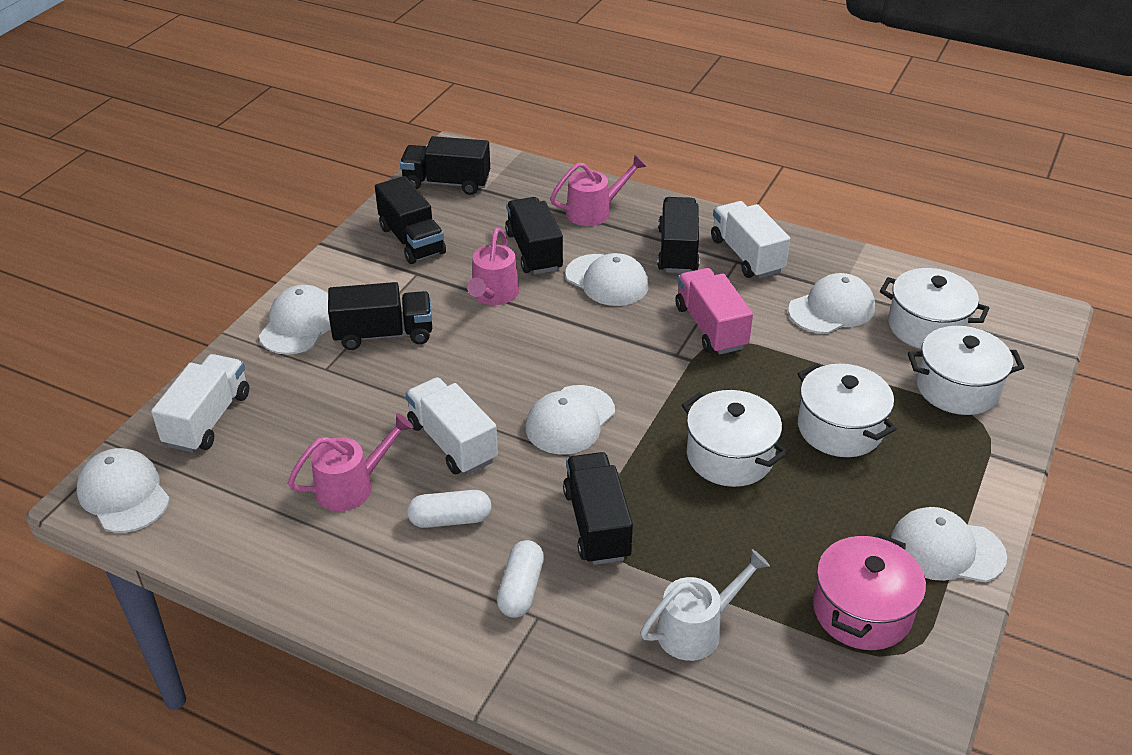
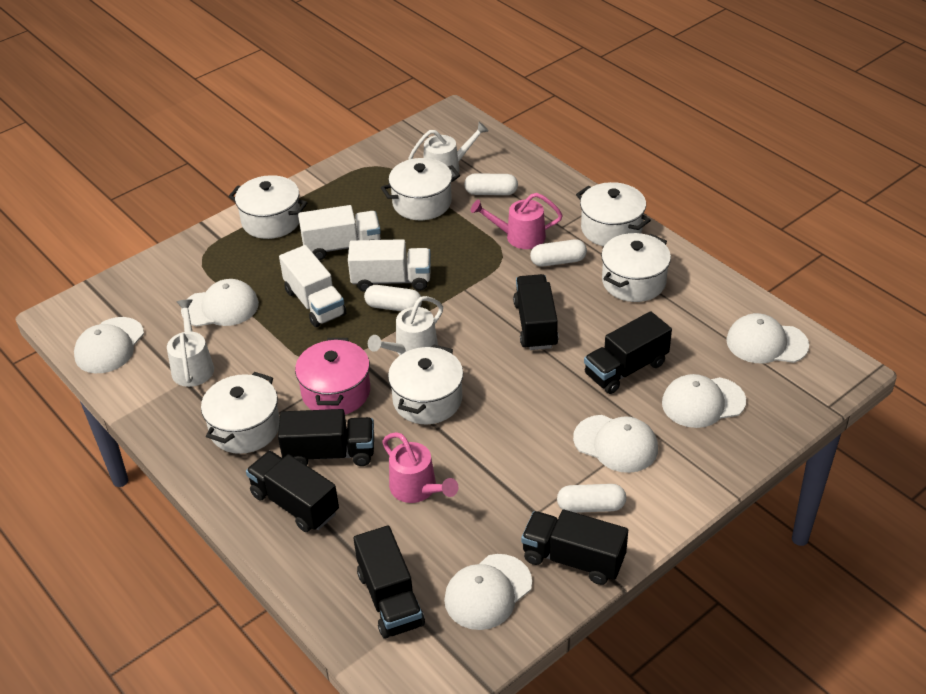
pink truck: [675,268,753,355] = 1 -> none = 0
pink watering can: [288,413,413,511] [467,228,519,305] [550,155,647,226] = 3 -> [382,432,458,503] [471,193,563,249] = 2
white capsule: [407,490,492,528] [497,540,544,618] = 2 -> [364,285,422,311] [464,173,518,195] [530,239,587,267] [557,484,626,513] = 4
white pot: [682,390,788,487] [798,363,897,457] [880,268,990,349] [908,326,1024,415] = 4 -> [201,372,280,454] [228,175,308,239] [381,158,460,220] [388,344,463,424] [576,182,651,246] [601,233,671,302] = 6
white watering can: [640,549,770,661] = 1 -> [167,299,214,387] [368,296,443,355] [408,122,489,177] = 3

